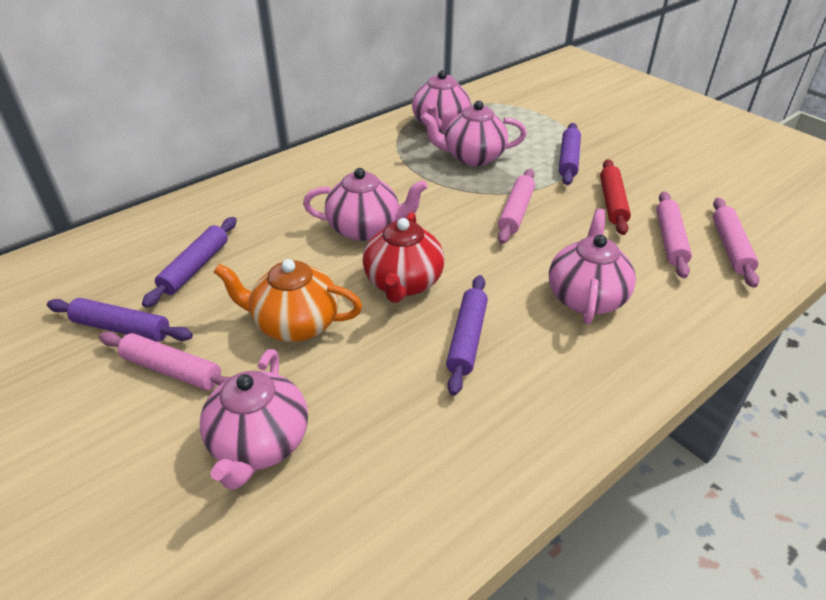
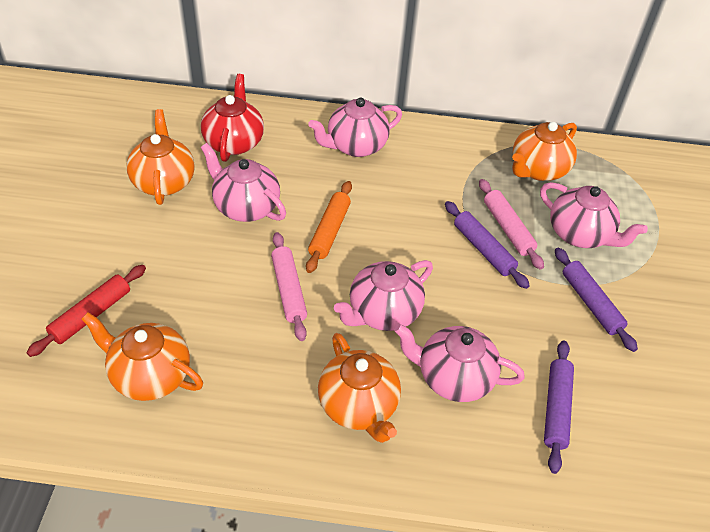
orange rolling pin: none = 0 -> [306,181,352,273] = 1
orange teapot: [214,259,362,342] = 1 -> [82,312,203,401] [126,109,195,205] [318,333,401,443] [512,122,577,181] = 4
pink rolling pin: [99,332,231,390] [498,169,535,244] [656,191,692,278] [713,198,759,288] = 4 -> [271,232,307,341] [479,179,544,270] = 2
purple rolling pin: [47,298,193,342] [142,217,237,308] [446,275,488,396] [559,123,581,185] = 4 -> [445,201,530,289] [544,340,574,474] [555,248,638,352] = 3

